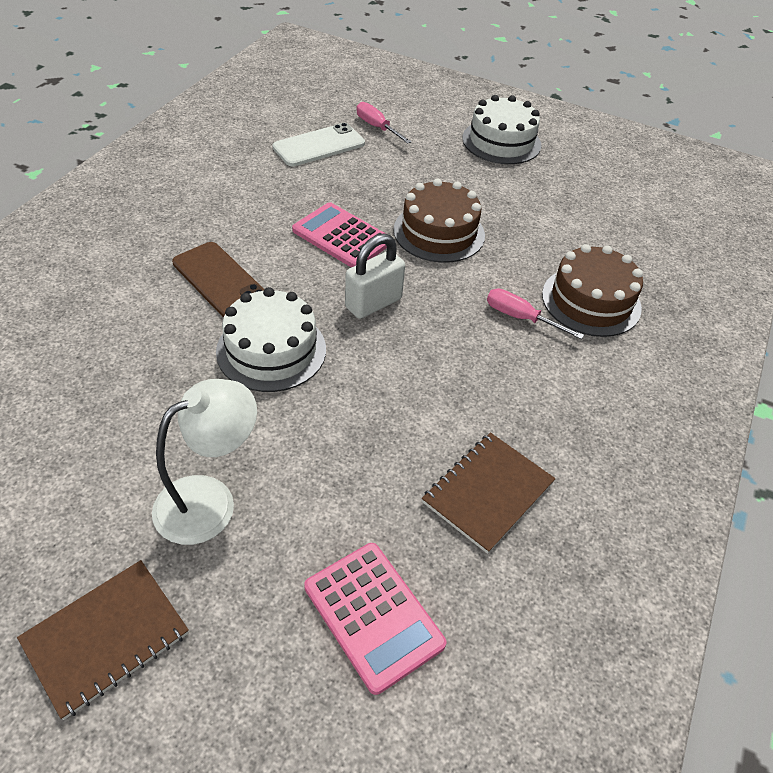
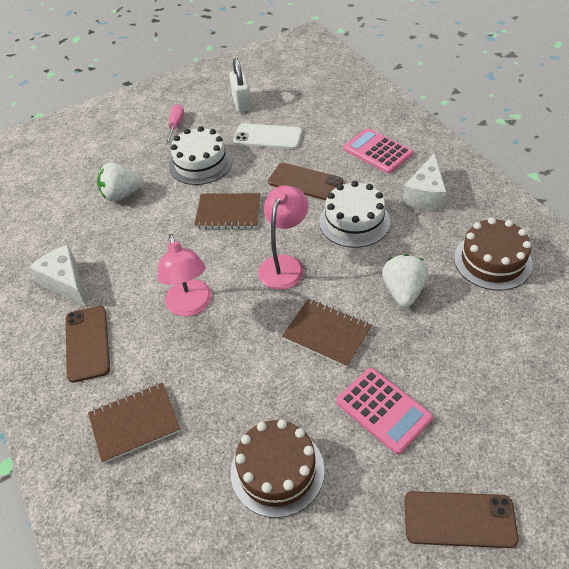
brown notebook: [17,560,189,720] [422,432,556,554] = 2 -> [88,383,180,463] [194,193,261,229] [282,299,372,368] = 3
brown phone: [172,242,264,317] = 1 -> [66,306,110,383] [268,163,343,200] [404,491,519,548] = 3
pink lamp: none = 0 -> [157,234,212,316] [258,185,308,290] = 2
pink screwdriver: [357,102,412,144] [487,288,584,339] = 2 -> [165,104,184,145] = 1
white cheese: none = 0 -> [29,245,86,306] [402,153,446,211] = 2
white lamp: [152,379,257,545] = 1 -> none = 0
white strawberry: none = 0 -> [97,162,143,201] [382,254,428,307] = 2

